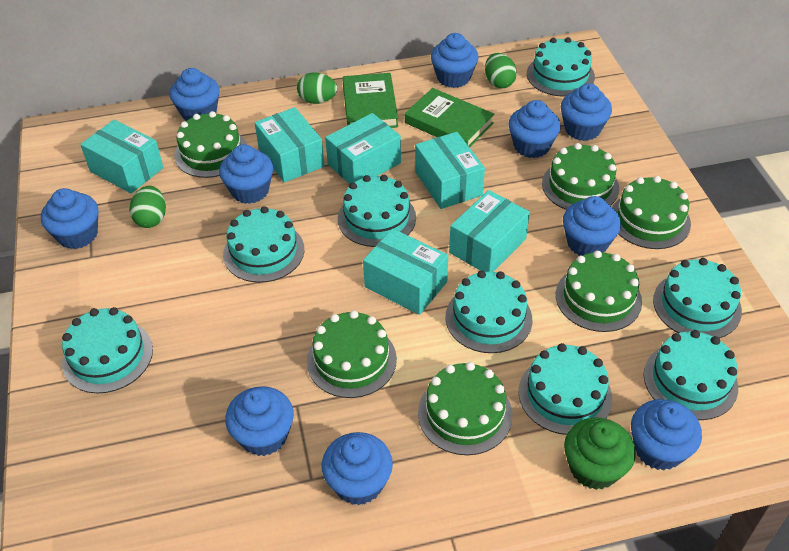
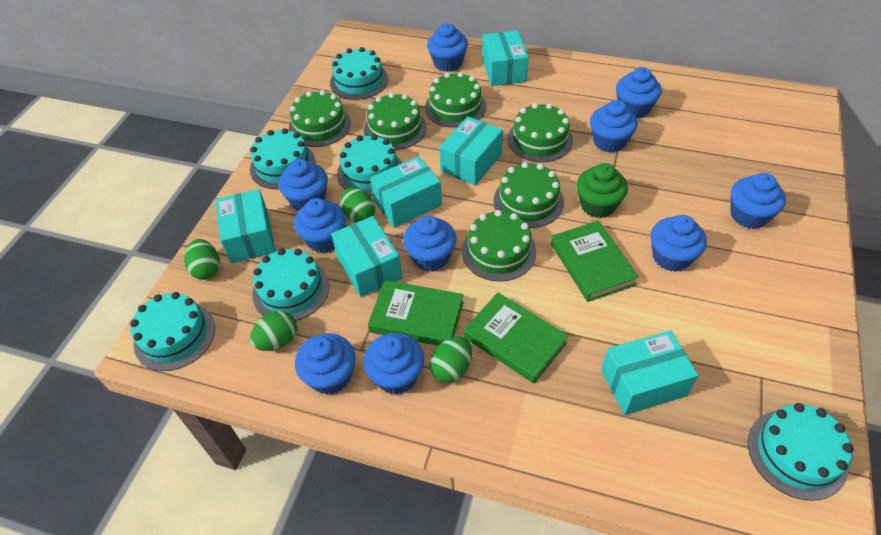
green book: [342,73,398,128] [405,88,494,148] = 2 -> [368,280,464,346] [464,293,568,383] [551,221,639,302] = 3
green egg: [129,186,166,228] [297,72,338,104] [485,53,517,88] = 3 -> [184,239,220,280] [250,311,297,351] [341,187,375,223] [430,336,472,383] = 4
turquoise cake: [62,307,153,394] [223,206,304,283] [338,175,416,247] [445,271,532,353] [518,343,612,435] [527,37,595,97] [644,330,738,420] [653,258,742,338] = 8 -> [130,292,215,371] [250,128,316,189] [252,248,329,321] [330,47,388,100] [337,134,402,196] [748,403,854,501] = 6

